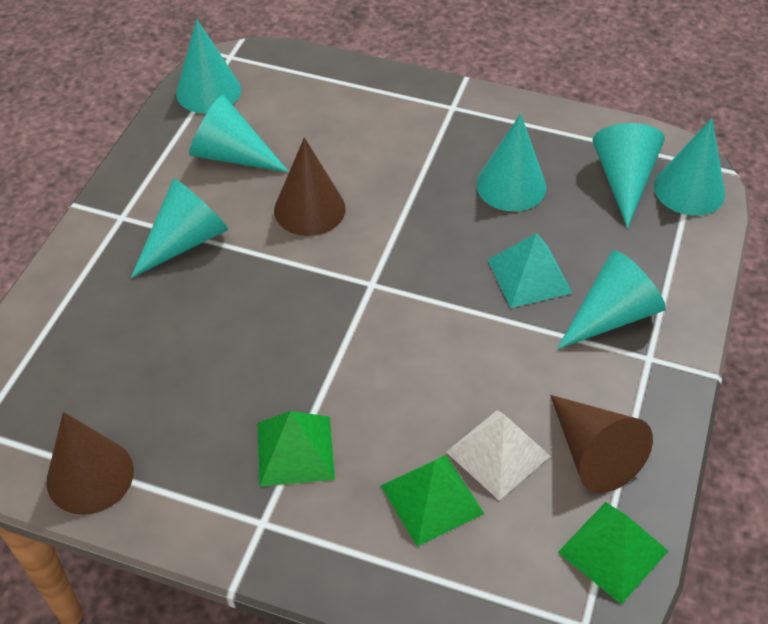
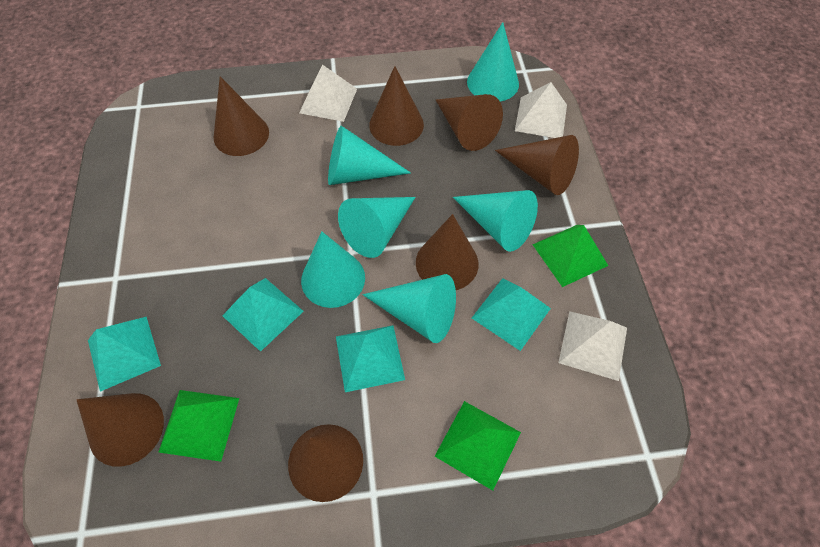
brown cone: [46,412,134,515] [274,137,346,236] [550,395,653,493] = 3 -> [77,393,164,467] [214,76,269,156] [288,424,363,502] [369,66,424,146] [416,214,479,290] [436,94,503,151] [495,135,579,195] = 7
turquoise cone: [131,178,228,278] [176,19,241,113] [189,95,289,173] [476,114,546,212] [557,251,666,349] [593,123,665,228] [654,118,725,216] = 7 -> [301,231,365,308] [328,126,411,185] [338,197,415,258] [362,274,456,343] [453,190,538,252] [467,22,519,102] = 6
turquoise pyramid: [488,233,572,308] = 1 -> [88,317,161,392] [222,278,304,352] [336,325,405,392] [472,278,551,351] = 4
white pyramid: [446,410,550,500] = 1 -> [299,65,357,122] [515,82,567,138] [558,311,627,381] = 3

